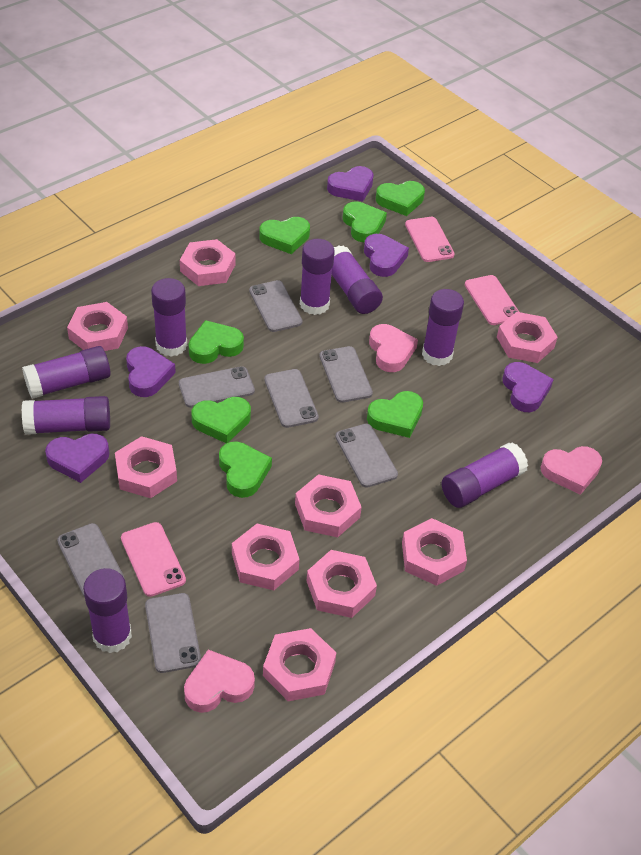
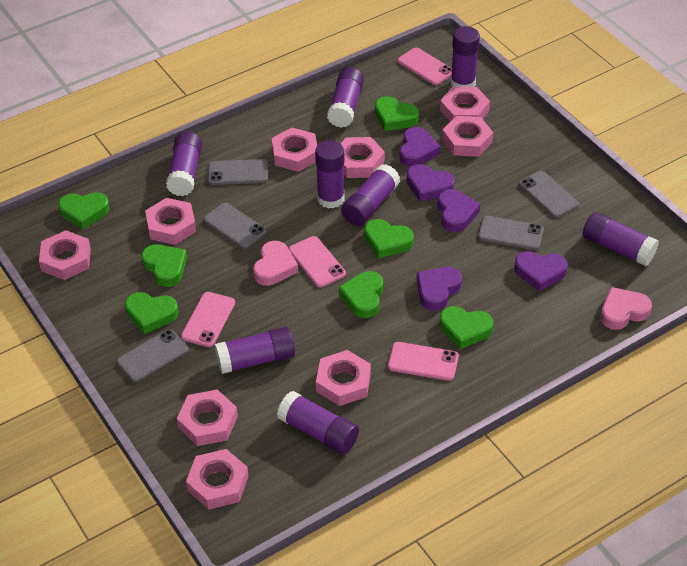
grey phone: [57,523,124,597] [145,593,201,673] [179,366,255,408] [249,280,303,332] [264,369,319,428] [319,346,373,403] [335,424,398,488] = 7 -> [117,329,188,382] [204,203,266,249] [208,159,268,185] [478,216,544,250] [519,171,579,218] = 5
pink heart: [184,650,255,713] [369,324,418,372] [541,446,602,495] = 3 -> [253,241,298,286] [600,287,652,330] = 2
pink phone: [121,522,186,597] [405,217,455,262] [465,275,519,325] = 3 -> [181,292,235,347] [289,236,346,288] [388,342,459,381] [398,47,452,85] = 4

